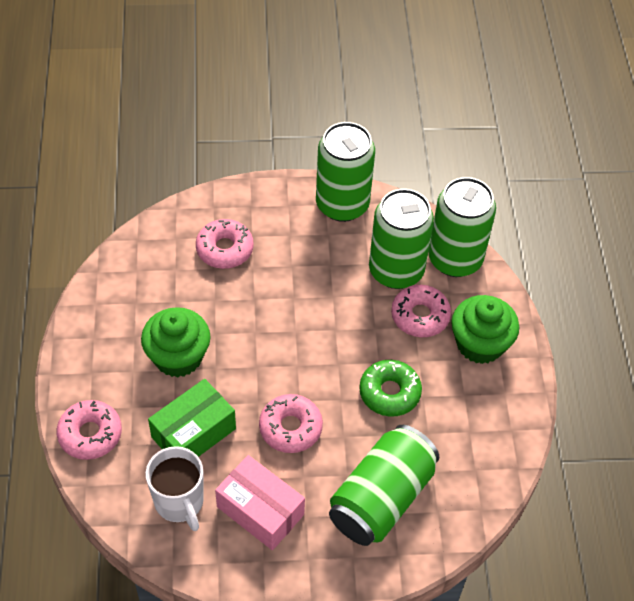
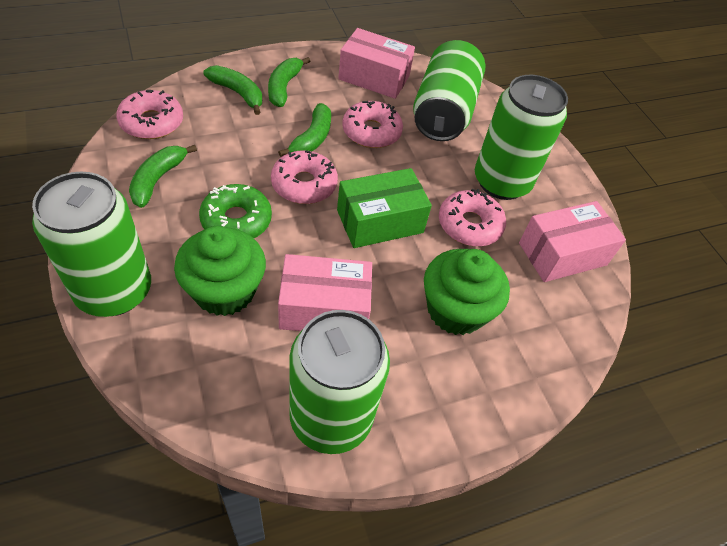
green banana: none = 0 -> [129,145,197,208] [203,65,262,115] [268,57,310,107] [278,103,331,157] = 4
pink box: [215,455,305,550] = 1 -> [278,254,372,331] [338,28,415,99] [519,201,626,282] = 3
white mug: [145,446,204,531] = 1 -> none = 0

